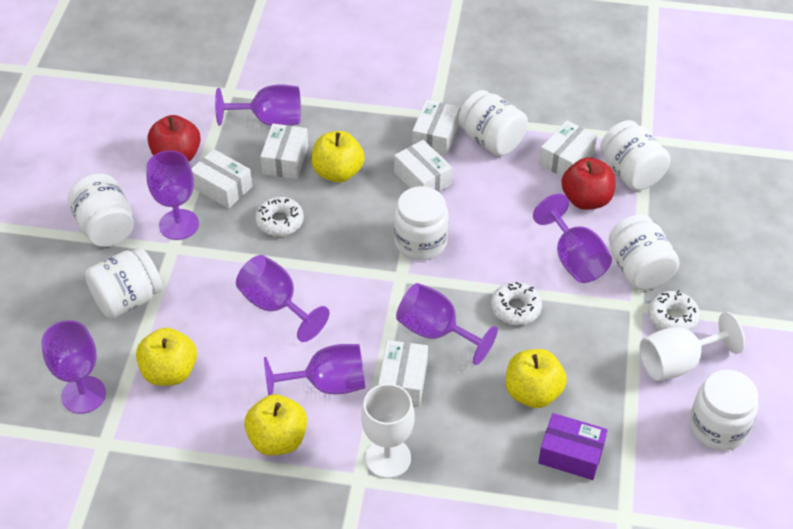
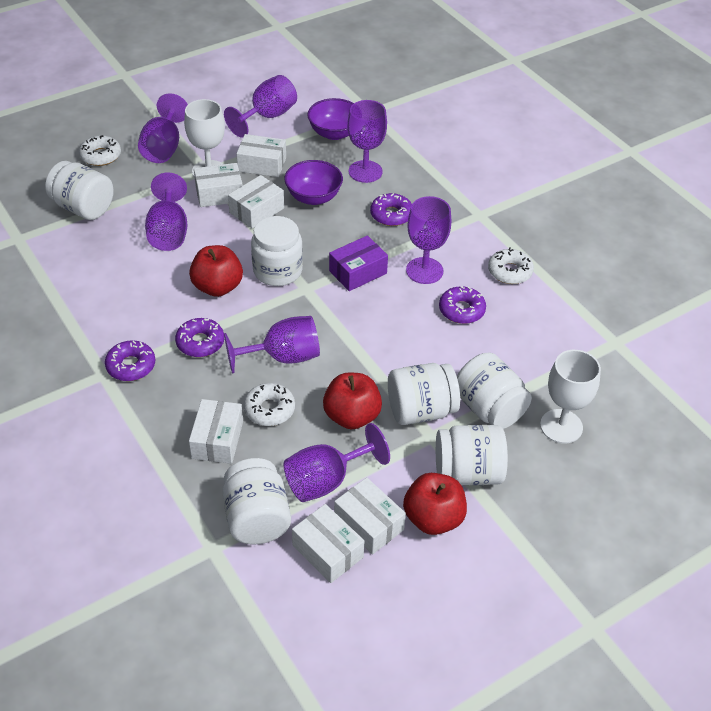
purple bowl: none = 0 -> [284,160,343,205] [307,98,354,140] = 2
purple donut: none = 0 -> [105,340,155,381] [175,318,224,357] [370,193,412,226] [439,286,486,324] = 4
red apple: [147,115,201,162] [561,157,616,210] = 2 -> [189,245,243,297] [323,373,382,429] [403,473,467,535] = 3
white jar: [68,174,134,247] [85,248,163,319] [394,186,449,260] [458,90,528,156] [600,120,670,190] [609,214,679,290] [690,370,758,451] = 7 -> [45,161,114,220] [223,458,291,545] [251,216,303,286] [388,363,460,425] [436,425,508,485] [457,352,532,429] = 6
yellow apple: [136,328,197,386] [244,394,307,455] [311,131,364,182] [506,349,567,408] = 4 -> none = 0

